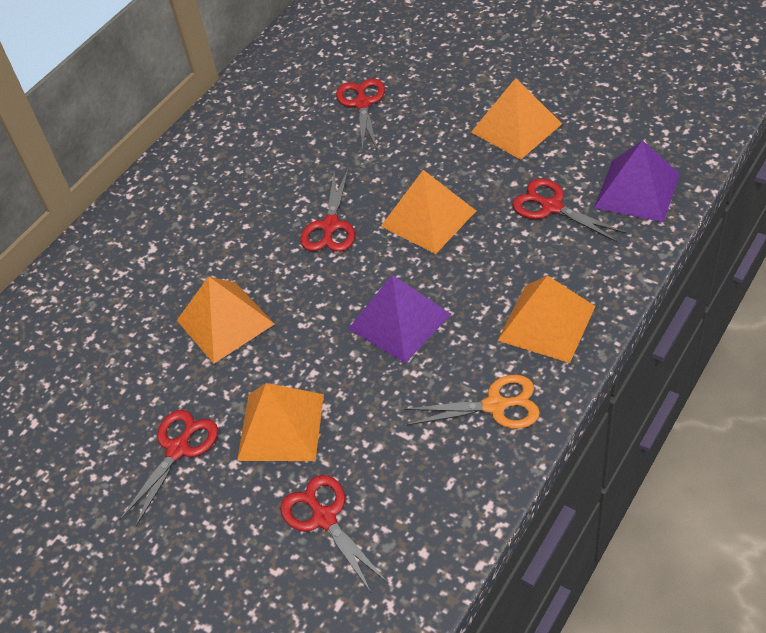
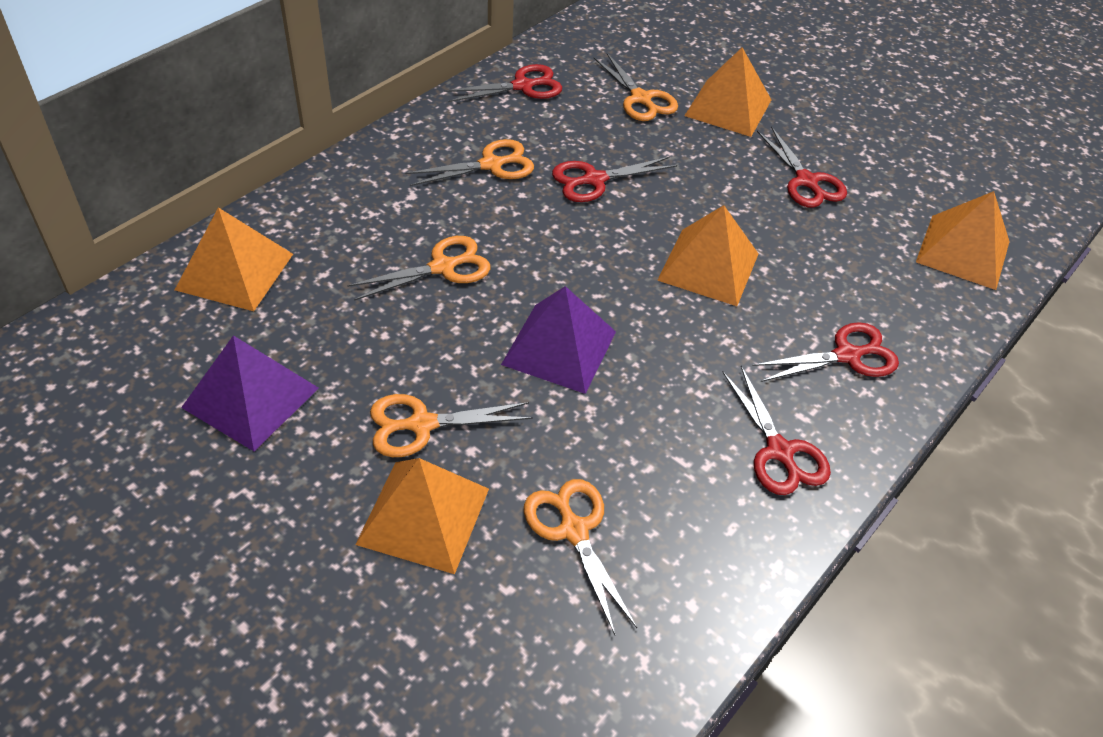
orange scissors: [404,375,540,429] = 1 -> [347,236,491,301] [370,394,533,457] [405,139,534,186] [524,479,637,635] [594,53,678,121] = 5

